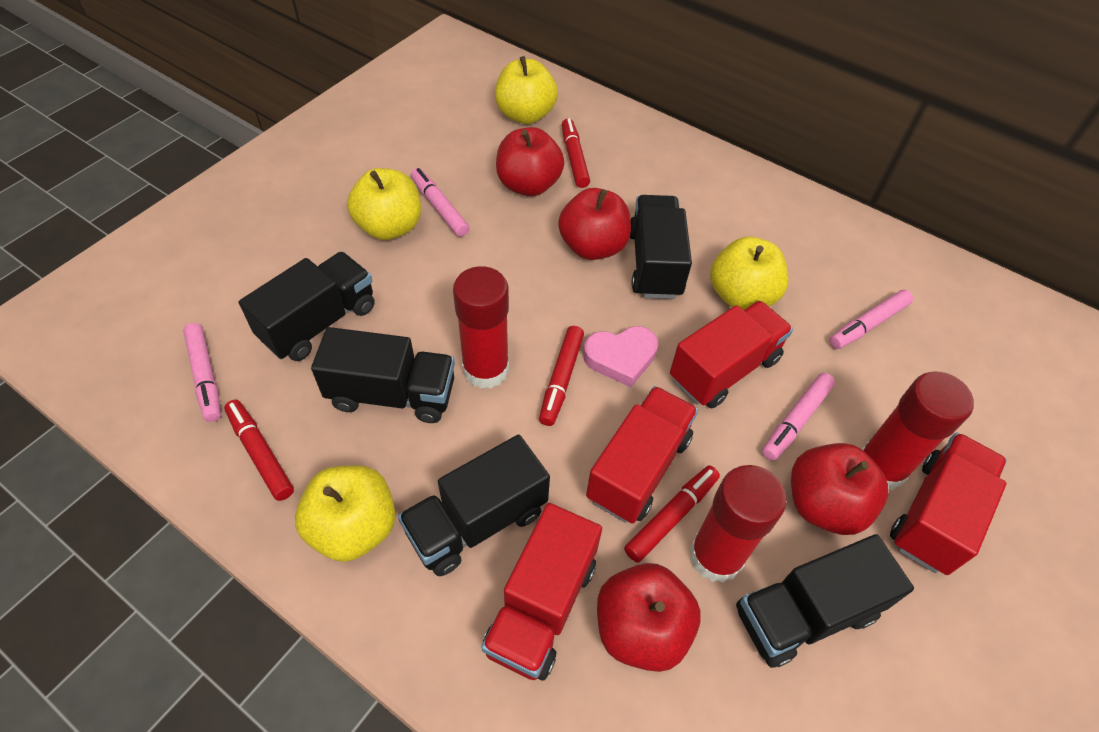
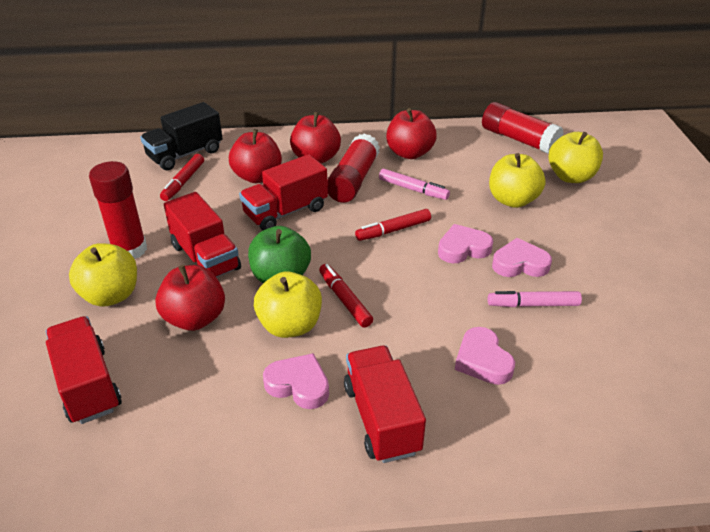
black truck: [239,252,375,361] [311,327,455,423] [398,435,550,576] [630,195,692,299] [736,534,914,668] = 5 -> [140,102,223,170] = 1
green apple: none = 0 -> [248,226,311,283] = 1
pink heart: [583,326,659,387] = 1 -> [263,353,329,409] [438,224,493,263] [455,327,515,385] [492,238,552,277] = 4
pink marker: [183,323,221,422] [411,168,469,237] [762,373,835,461] [830,290,913,349] = 4 -> [379,169,450,200] [488,291,582,307] = 2
red marker: [224,400,294,501] [539,326,584,426] [562,118,590,188] [624,465,720,563] = 4 -> [160,154,204,201] [319,264,373,328] [355,209,431,241] = 3

